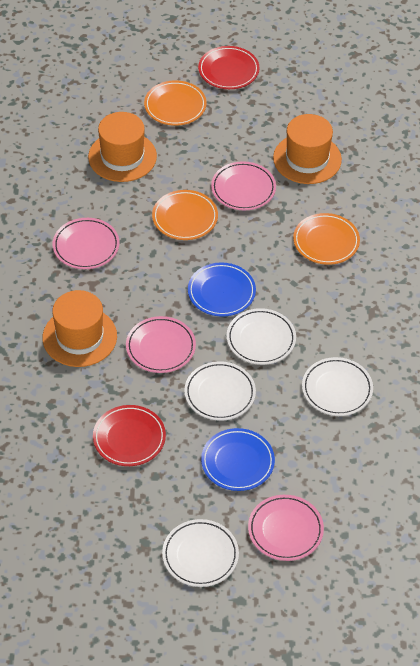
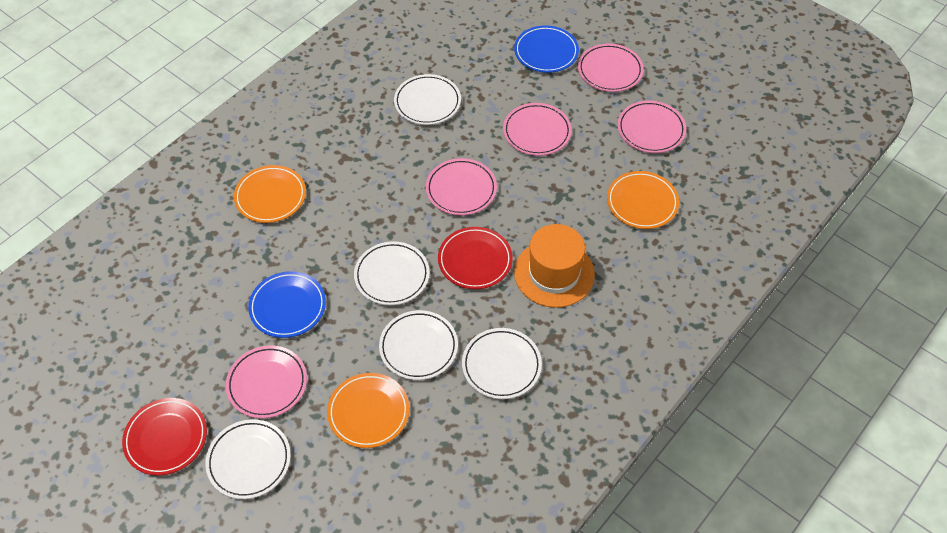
orange hat: [43,290,117,367] [88,112,157,182] [273,114,342,184] = 3 -> [514,224,595,308] = 1
pink plate: [53,218,119,269] [126,316,196,373] [211,161,276,210] [248,495,324,561] = 4 -> [226,345,307,418] [426,158,497,216] [503,103,572,156] [578,43,644,92] [618,101,686,153] = 5
white plate: [162,519,239,587] [184,361,256,421] [227,308,296,365] [302,357,373,416] = 4 -> [205,419,291,499] [354,241,430,305] [379,310,458,380] [394,74,461,125] [462,328,542,399] = 5

